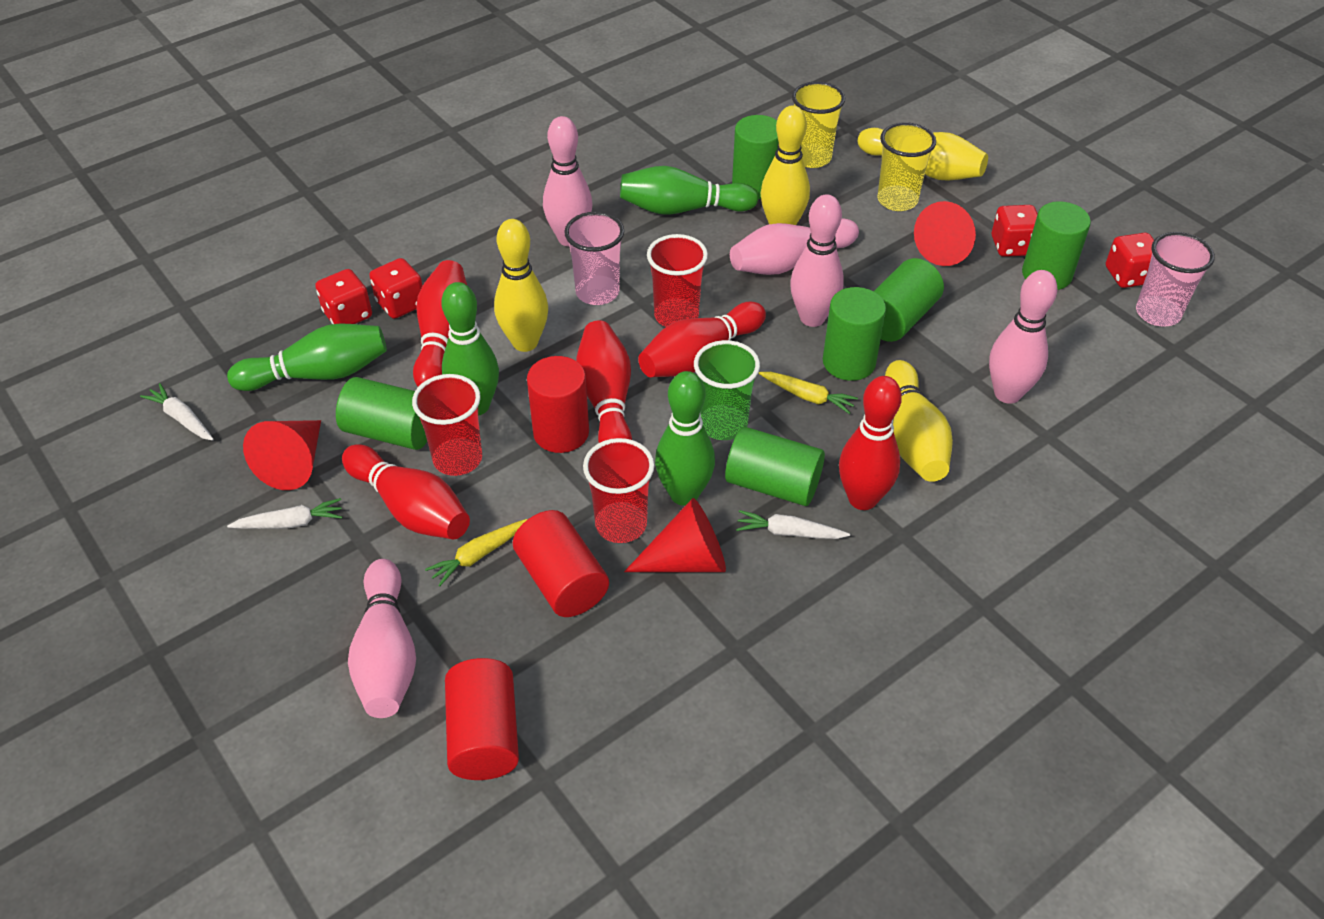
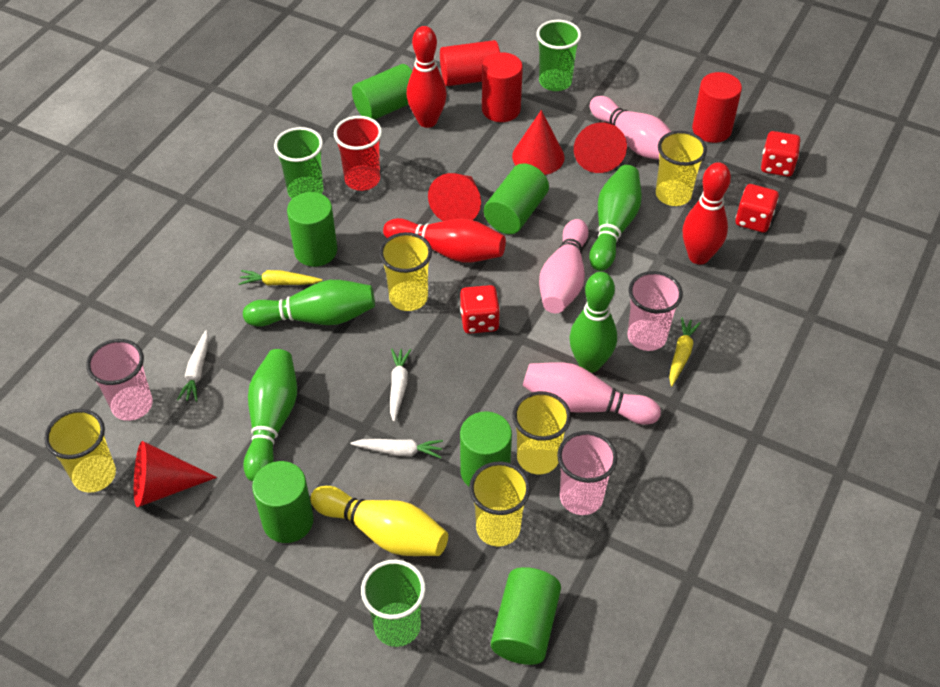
green cup: [694,340,760,440] = 1 -> [274,127,323,199] [361,560,426,647] [536,20,581,91] = 3
pink bowling pin: [348,559,416,718] [543,116,593,247] [730,218,859,275] [790,194,844,327] [989,270,1058,404] = 5 -> [522,362,661,425] [539,219,589,313] [590,96,671,160] = 3
pink cup: [564,212,624,305] [1136,232,1215,326] = 2 -> [86,339,153,421] [557,431,617,515] [627,271,683,351] = 3
red bowling pin: [342,444,470,539] [413,260,467,387] [576,320,632,443] [638,302,766,377] [839,376,902,510] = 5 -> [383,218,506,263] [407,26,447,128] [683,162,731,265] = 3
red cone: [243,420,321,490] [624,498,726,572] [914,201,976,266] = 3 -> [134,441,217,507] [428,173,481,221] [512,110,565,175] [574,123,627,173] = 4
red cup: [412,374,482,476] [583,438,654,543] [647,234,708,327] = 3 -> [334,116,382,191] = 1
red dice: [315,269,372,324] [369,258,423,319] [991,205,1038,257] [1106,233,1154,288] = 4 -> [460,285,500,334] [735,184,779,233] [761,131,801,177] = 3
yellow bowling pin: [494,219,548,352] [761,105,810,225] [858,128,988,181] [885,360,953,482] = 4 -> [310,486,448,556] = 1
yellow cup: [792,81,845,168] [877,122,936,211] = 2 -> [44,409,116,493] [379,232,432,311] [469,461,530,547] [513,391,571,474] [656,131,707,206] = 5

